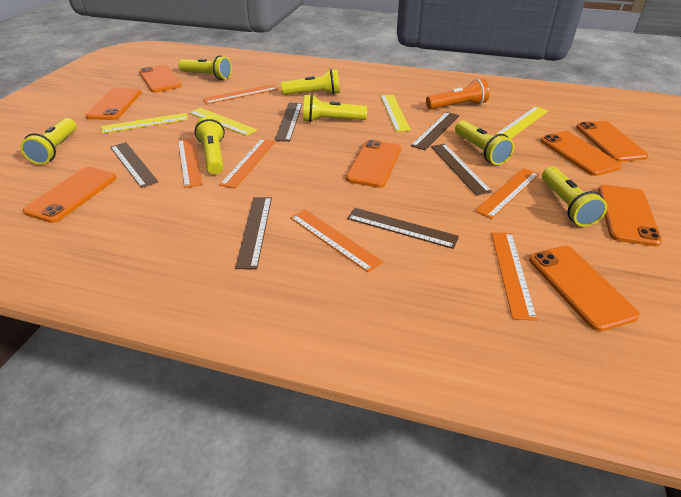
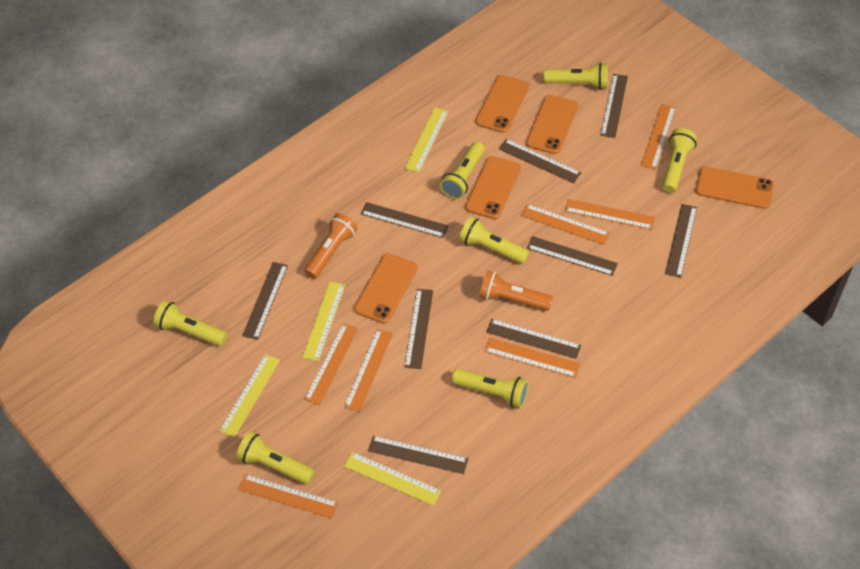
brown ruler: [110,142,158,188] [235,197,272,269] [275,103,302,142] [347,208,459,249] [411,112,459,150] [431,144,492,196] = 6 -> [242,262,288,340] [361,202,449,238] [368,436,468,474] [404,289,433,369] [486,319,581,359] [499,139,581,183] [527,236,618,276] [600,74,628,138] [665,204,697,278] = 9
orange flashlight: [426,79,490,109] = 1 -> [304,213,357,279] [479,271,553,311] = 2
orange phone: [23,167,117,223] [86,88,141,120] [139,65,182,93] [346,140,401,188] [529,246,640,332] [540,131,622,176] [576,121,648,162] [598,185,662,246] = 8 -> [354,254,418,324] [465,156,521,219] [475,75,529,133] [526,95,578,154] [696,167,774,209] = 5
orange ruler: [178,138,203,188] [203,84,278,104] [220,138,276,188] [290,209,383,273] [475,168,539,219] [491,232,537,321] = 6 -> [238,474,338,519] [304,323,358,405] [344,329,393,412] [484,338,580,378] [521,204,610,245] [565,199,655,230] [641,104,676,169] = 7

